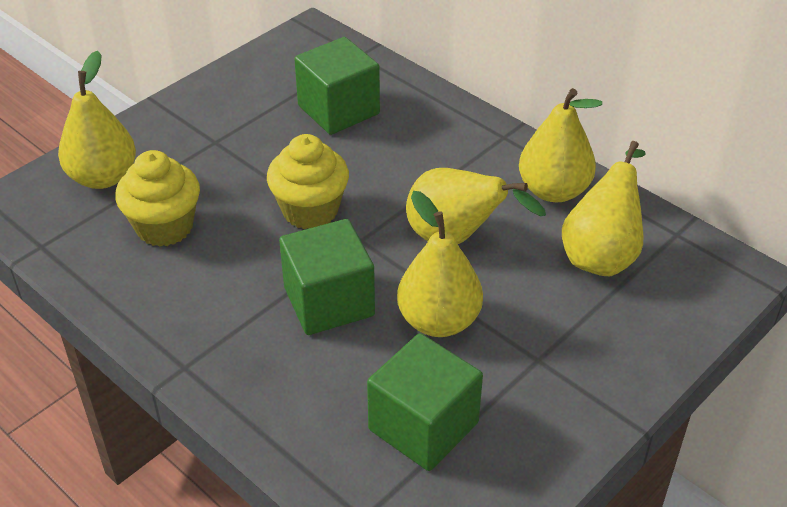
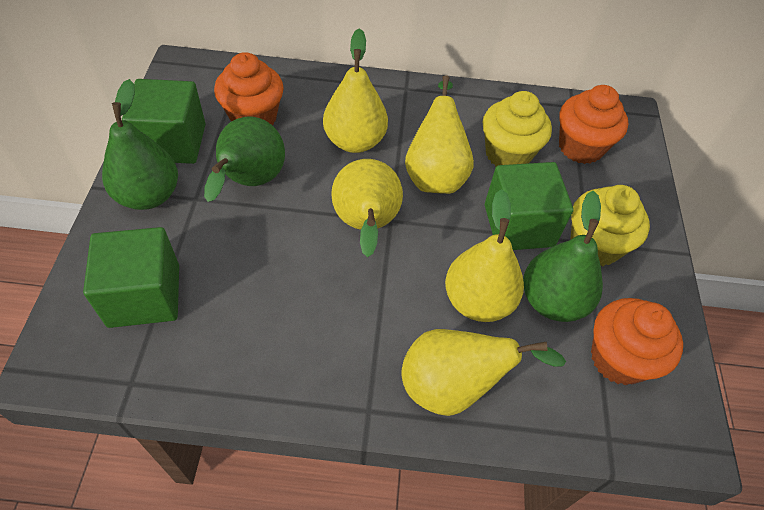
green pear: none = 0 -> [102,79,178,210] [204,117,285,202] [523,191,603,322] = 3
orange cupcake: none = 0 -> [214,52,284,125] [559,85,628,164] [591,298,683,385] = 3

